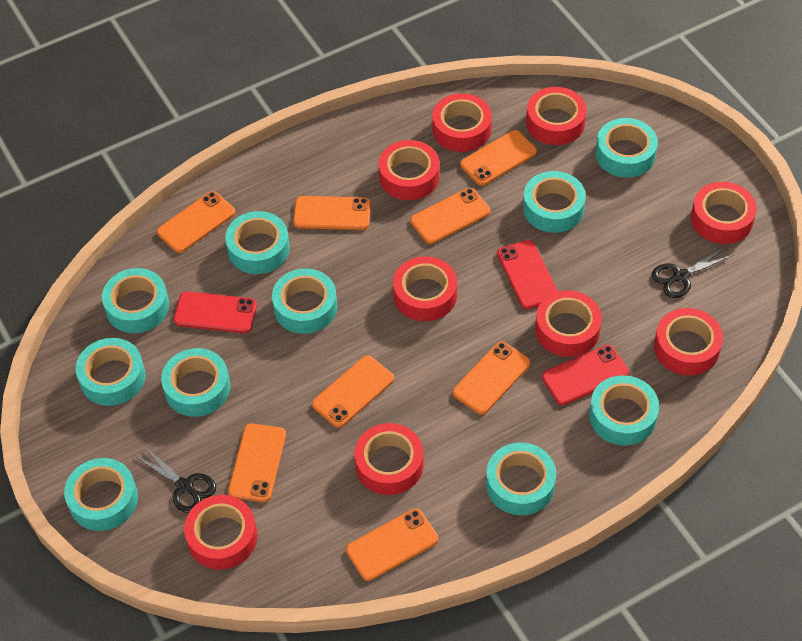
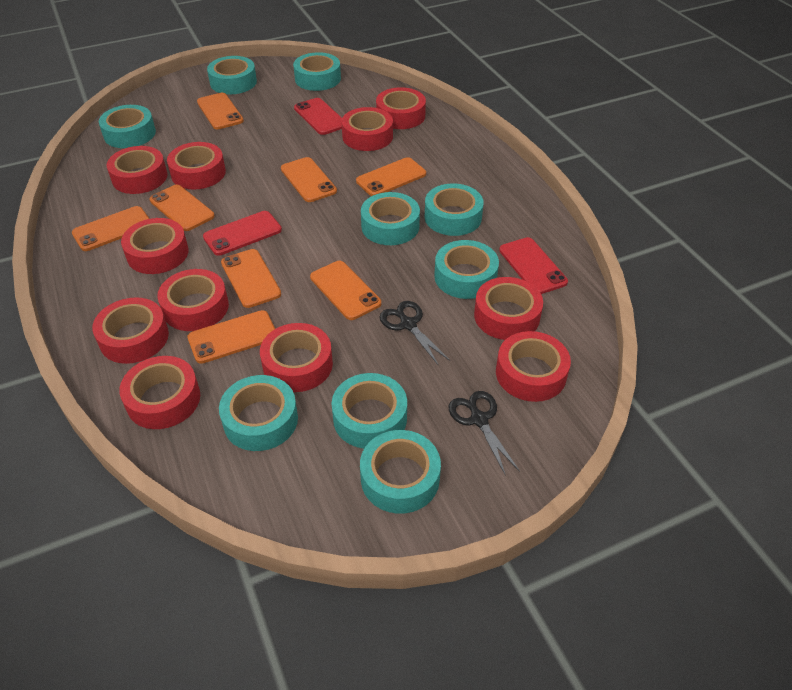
red tape: [184,495,257,570] [354,423,423,495] [379,140,439,200] [393,256,457,321] [432,93,492,152] [526,87,587,145] [535,290,602,357] [654,308,723,375] [691,182,757,244] = 9 -> [92,298,169,364] [107,146,167,194] [119,356,200,429] [121,218,188,274] [157,269,229,331] [167,142,226,190] [260,323,333,392] [341,107,393,151] [376,87,426,129] [474,277,543,340] [496,331,571,402] = 11
turquoise tape: [64,458,138,531] [76,338,146,406] [102,268,169,333] [161,348,230,417] [225,211,290,274] [272,268,337,334] [486,442,556,515] [523,171,586,233] [589,375,659,445] [595,118,658,178] = 10 -> [99,105,156,148] [207,56,257,94] [219,375,298,451] [293,52,341,91] [332,373,407,449] [360,430,441,514] [361,192,420,245] [425,183,484,236] [434,240,499,299] = 9

